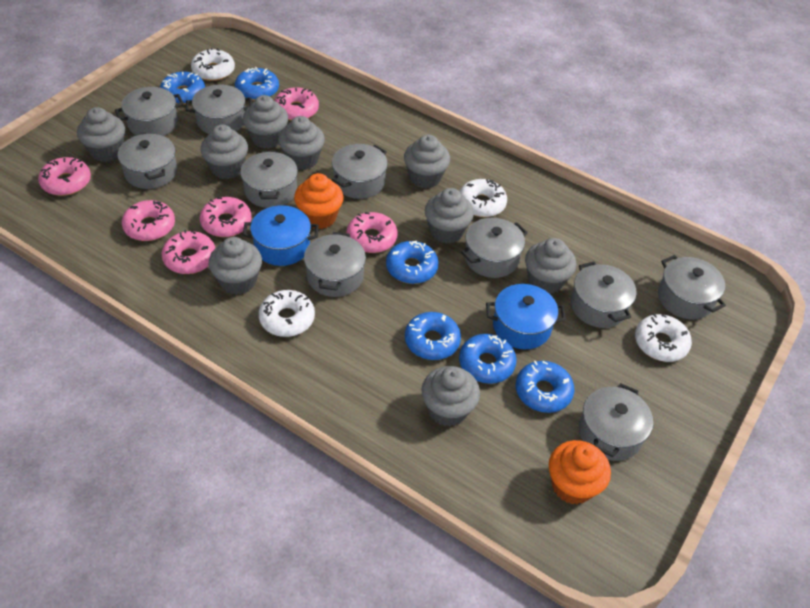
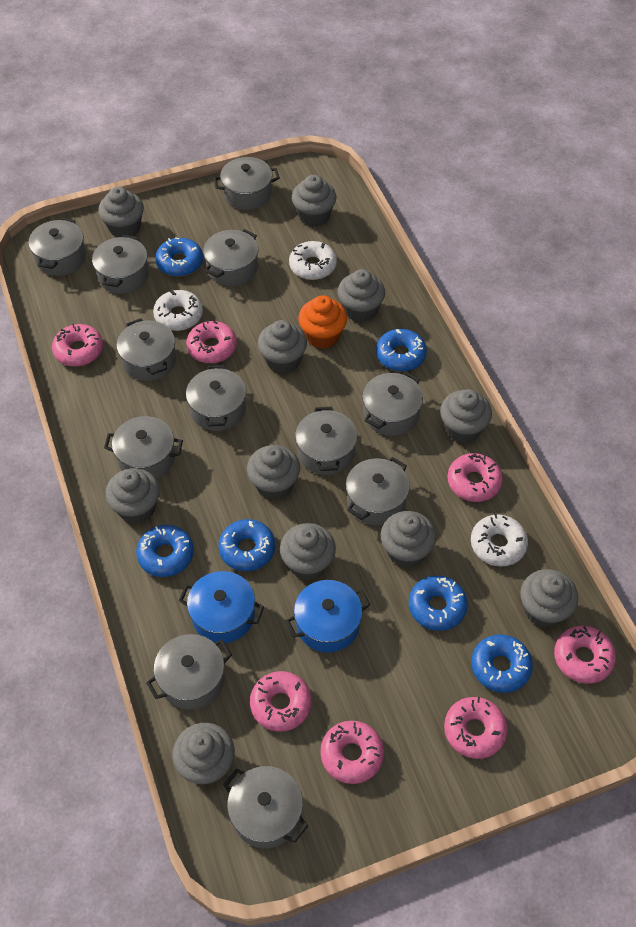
grey cupcake: [77,107,125,162] [201,124,248,179] [209,237,262,295] [243,95,288,149] [278,116,325,170] [404,134,450,188] [421,366,480,427] [425,188,474,244] [525,238,576,294] = 9 -> [98,187,144,237] [105,468,160,524] [172,723,235,785] [247,445,300,500] [258,320,307,374] [280,523,336,580] [292,175,336,227] [338,269,385,323] [381,511,436,568] [440,389,492,443] [520,569,578,628] = 11
grey pot: [115,87,184,136] [118,133,177,189] [186,85,252,134] [240,150,298,208] [304,232,366,297] [332,144,388,199] [461,218,528,278] [571,262,637,328] [579,383,653,461] [658,255,726,319] = 10 -> [29,218,86,276] [92,235,149,294] [104,416,183,479] [117,318,176,381] [146,634,232,710] [186,365,246,431] [203,229,258,286] [213,157,280,210] [223,766,308,848] [295,407,357,475] [346,457,410,525] [362,372,423,436] = 12
orange cupcake: [294,173,344,229] [549,440,611,504] = 2 -> [299,295,347,349] = 1
pink donut: [38,157,91,196] [122,200,175,241] [162,230,215,274] [200,197,251,237] [275,87,319,121] [346,212,398,253] = 6 -> [52,324,103,366] [186,320,237,363] [250,671,312,732] [320,721,384,784] [444,697,508,759] [447,453,503,502] [554,626,616,684] = 7
white donut: [191,48,235,81] [259,290,315,337] [459,179,507,217] [635,313,692,362] = 4 -> [153,290,203,331] [289,241,337,280] [471,514,528,567] = 3

